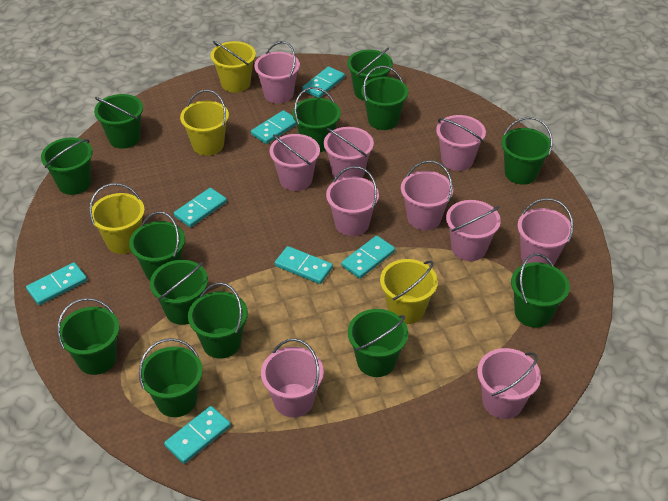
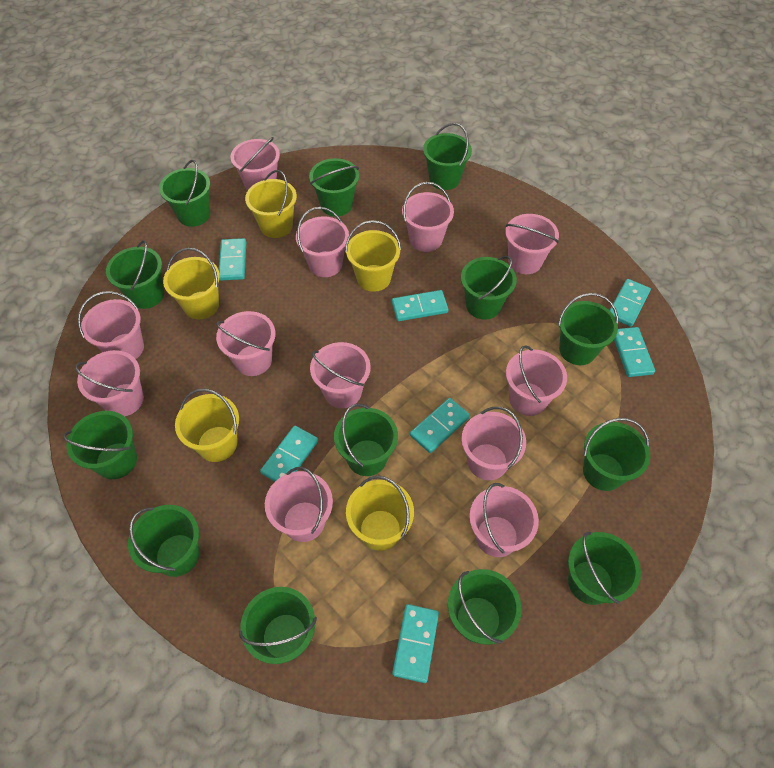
pink bucket: [254,41,300,104] [261,338,324,417] [270,134,320,191] [324,127,374,180] [326,166,379,236] [401,161,453,230] [436,115,486,171] [446,200,501,261] [477,348,541,419] [517,198,574,265] = 10 -> [75,350,144,417] [78,291,144,359] [216,311,275,376] [230,137,280,191] [265,467,333,542] [296,207,349,277] [310,342,371,408] [402,182,454,252] [461,407,526,480] [469,483,539,557] [505,214,559,274] [506,345,567,416] = 12
yellow bucket: [89,183,145,254] [180,90,229,156] [211,41,256,92] [380,259,438,324] = 4 -> [163,248,220,319] [175,389,239,462] [245,170,297,238] [345,220,401,292] [346,476,414,551] = 5

